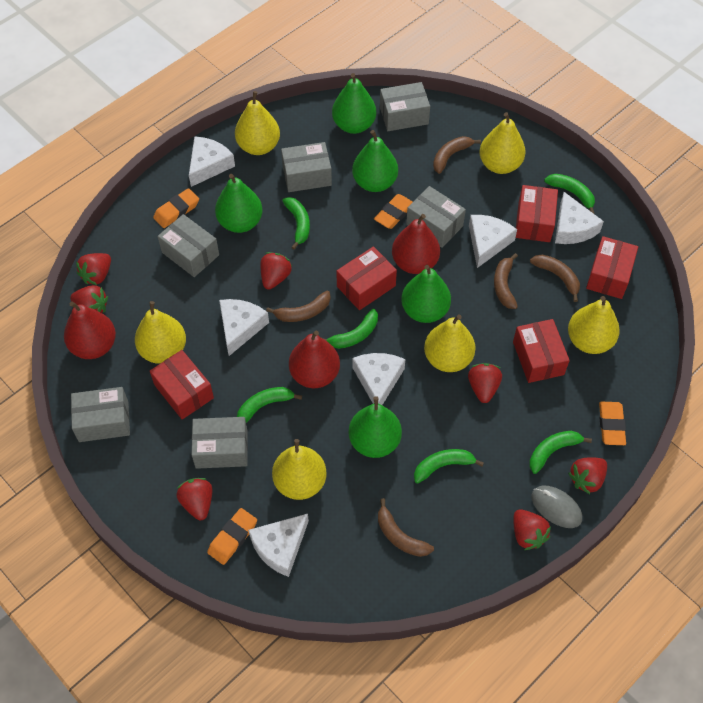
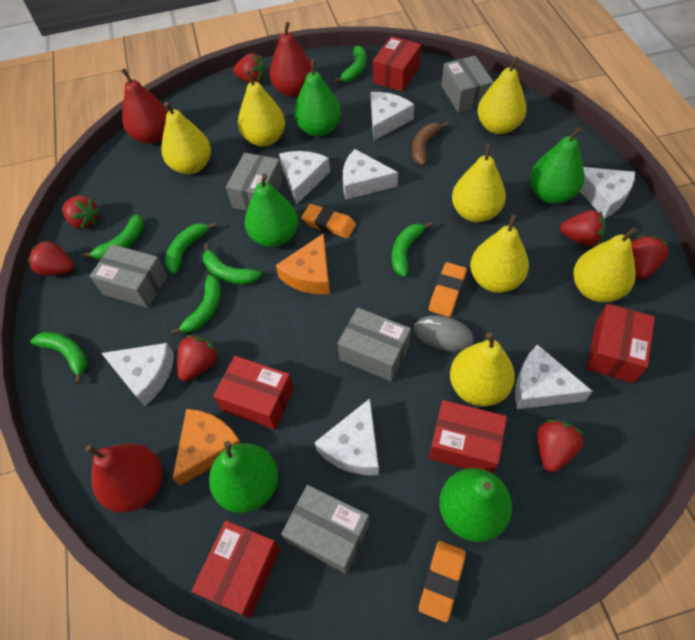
brown banana: [266,291,331,322] [378,498,434,557] [433,136,481,174] [494,253,518,309] [530,255,580,302] = 5 -> [412,122,448,166] = 1
green banana: [237,387,302,423] [282,197,310,250] [324,309,378,349] [414,449,484,484] [530,431,592,474] [544,174,595,214] = 6 -> [30,332,88,384] [82,214,144,260] [165,222,217,274] [171,275,221,335] [203,244,261,285] [334,46,366,83] [392,222,432,277] = 7
grey box: [71,387,130,442] [158,214,219,277] [192,417,248,469] [281,142,332,192] [380,82,430,131] [406,186,466,248] = 6 -> [90,244,168,308] [226,153,283,211] [281,485,370,574] [338,308,411,382] [441,56,494,113] = 5
orange cheese: none = 0 -> [172,409,241,486] [276,233,330,294] = 2
orange eraser: [153,188,199,228] [207,508,257,565] [374,194,413,229] [599,401,626,445] = 4 -> [301,204,356,238] [419,541,466,622] [429,262,467,317] = 3
white cheese: [189,136,235,187] [219,299,269,356] [248,514,309,577] [352,353,405,405] [469,215,517,268] [555,192,604,244] = 6 -> [101,343,174,406] [279,151,330,205] [315,399,379,475] [343,149,398,200] [371,92,414,141] [515,344,592,409] [580,167,635,219] = 7
yellow pear: [135,301,186,364] [235,91,280,155] [272,439,327,500] [424,314,476,372] [480,112,526,174] [568,296,620,354] = 6 -> [161,102,211,174] [238,70,285,147] [450,333,515,406] [452,143,506,222] [470,214,529,293] [477,57,527,134] [573,227,638,302] = 7

